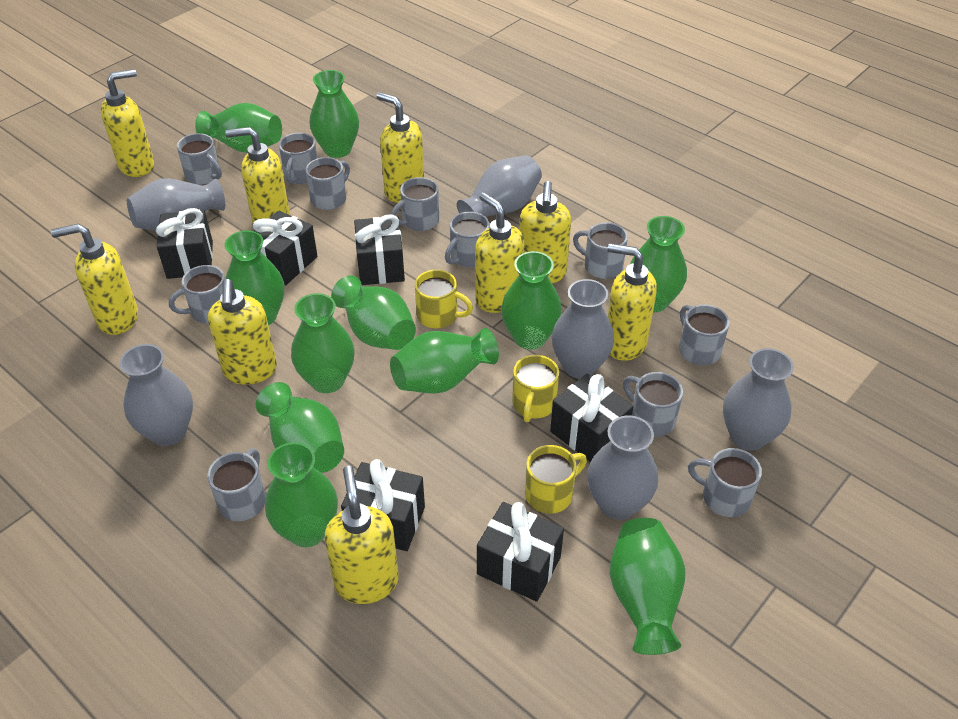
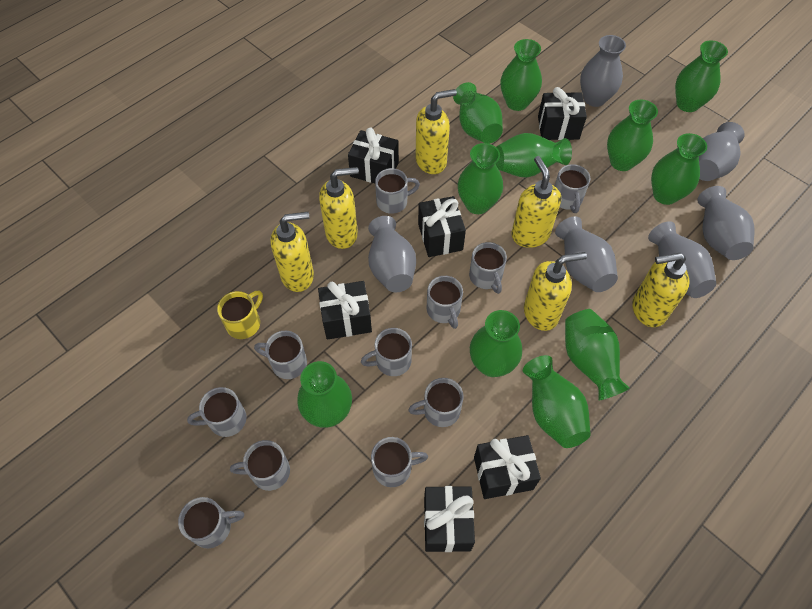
yellow mug: [415,270,473,328] [512,355,559,422] [525,445,587,514] = 3 -> [217,291,263,339] = 1
yellow soap dispenser: [51,223,138,335] [101,69,154,177] [208,279,277,385] [225,127,290,223] [325,466,399,604] [376,92,424,203] [475,192,525,313] [519,181,571,283] [608,243,657,361] = 9 -> [271,212,314,292] [319,167,359,249] [415,89,457,174] [511,156,561,248] [524,252,587,331] [632,253,690,327] = 6

